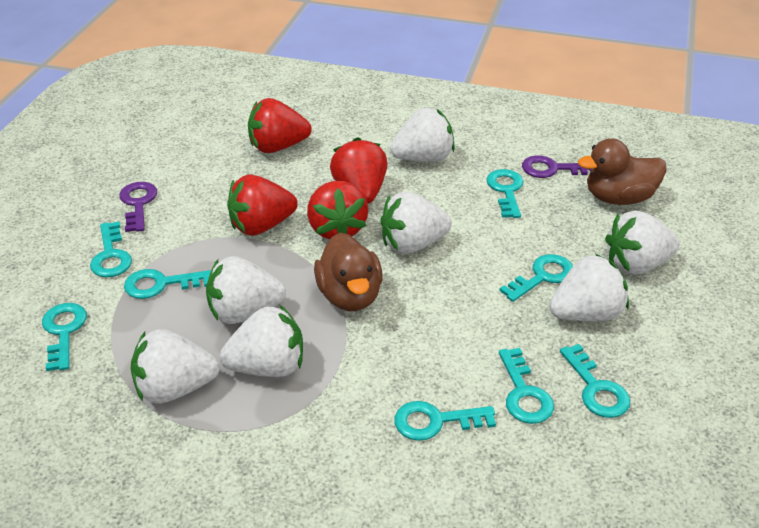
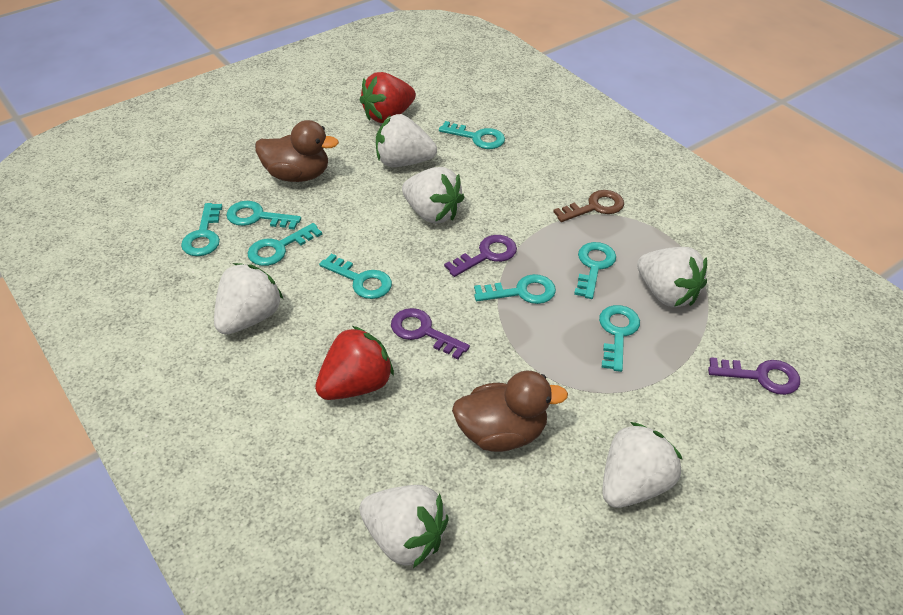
brown key: none = 0 -> [553,190,624,222] = 1
purple key: [119,182,157,232] [522,155,592,178] = 2 -> [391,308,470,360] [444,235,517,277] [708,357,800,395] = 3
red strawberry: [227,174,298,236] [248,98,312,153] [307,181,368,239] [330,137,388,204] = 4 -> [315,326,394,400] [360,72,416,123] = 2
white strawberry: [131,329,220,404] [206,256,286,324] [220,305,303,377] [381,191,452,254] [390,107,455,162] [549,254,629,321] [605,211,680,275] = 7 -> [214,263,283,335] [360,485,449,568] [376,114,437,167] [402,167,464,224] [602,422,682,508] [637,247,707,307] = 6

